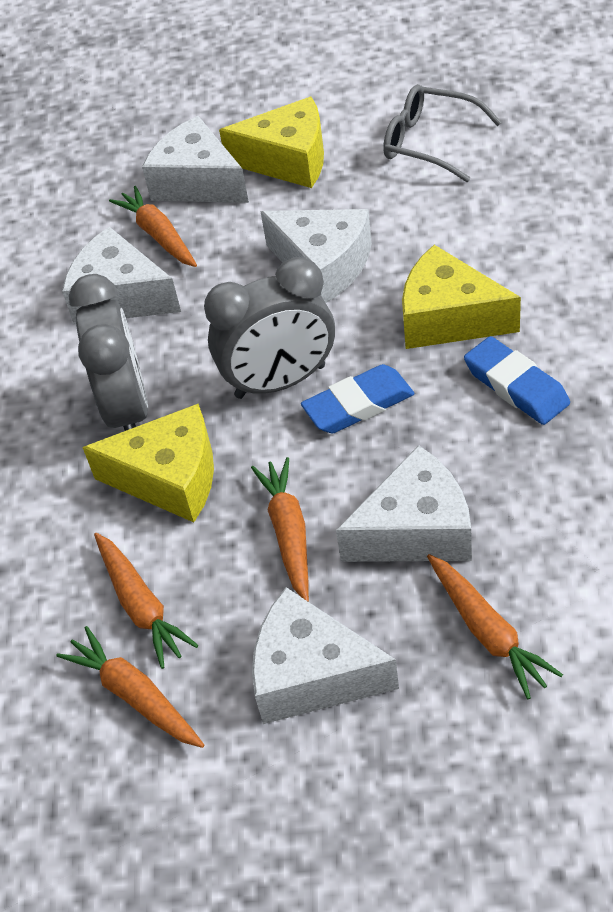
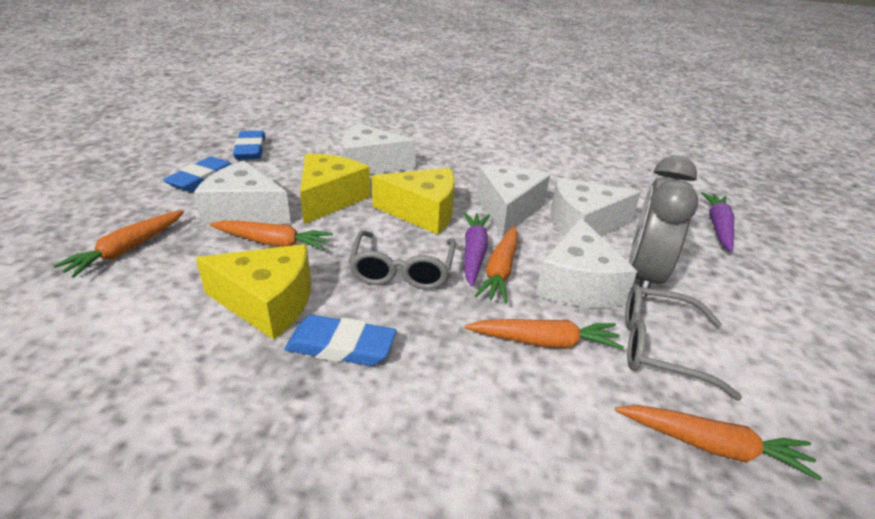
blue eraser: [301,364,415,433] [464,336,570,425] = 2 -> [163,157,232,192] [233,131,266,160] [284,315,396,366] = 3
grey clock: [69,274,148,431] [204,257,335,399] = 2 -> [629,155,698,297] = 1
grey glasses: [383,84,501,182] = 1 -> [349,231,456,289] [625,284,742,401] = 2
purple carrot: none = 0 -> [464,212,490,286] [701,192,734,252] = 2

